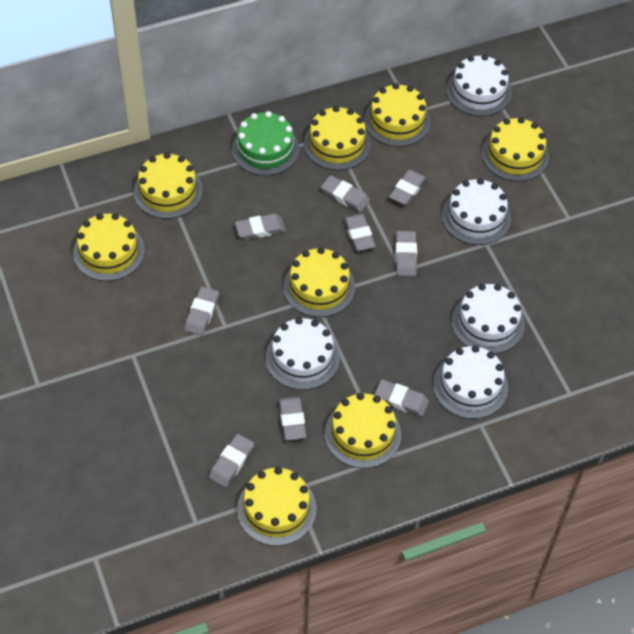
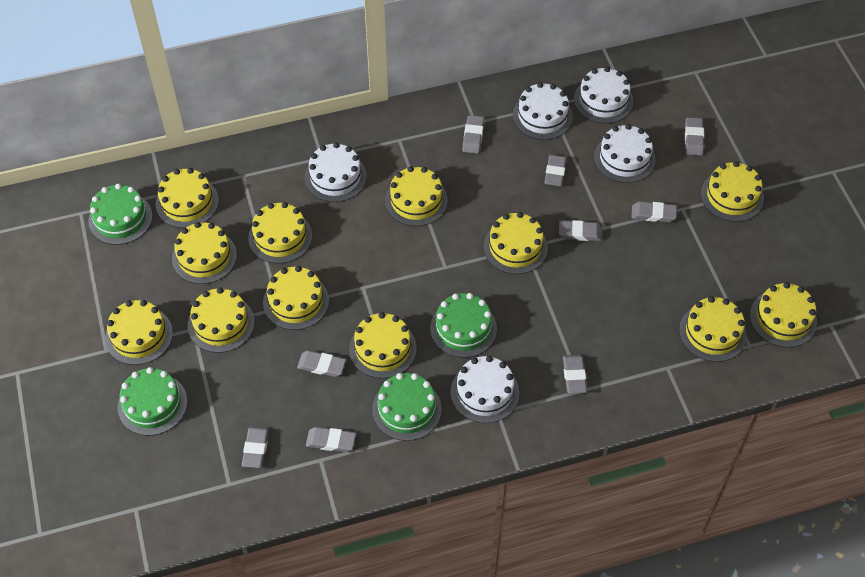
green cake: [232,111,299,176] = 1 -> [88,183,152,245] [118,367,187,436] [372,373,442,441] [430,293,497,358] = 4
yellow cake: [73,213,145,281] [134,152,203,219] [237,467,316,546] [283,247,355,317] [304,106,371,170] [325,393,401,469] [364,83,431,147] [482,117,549,182] = 8 -> [105,300,173,365] [156,168,219,228] [172,222,237,284] [188,287,254,353] [248,202,312,264] [263,266,329,330] [349,312,417,378] [385,166,448,226] [484,212,548,274] [679,296,747,362] [701,161,764,222] [750,282,817,347] = 12

